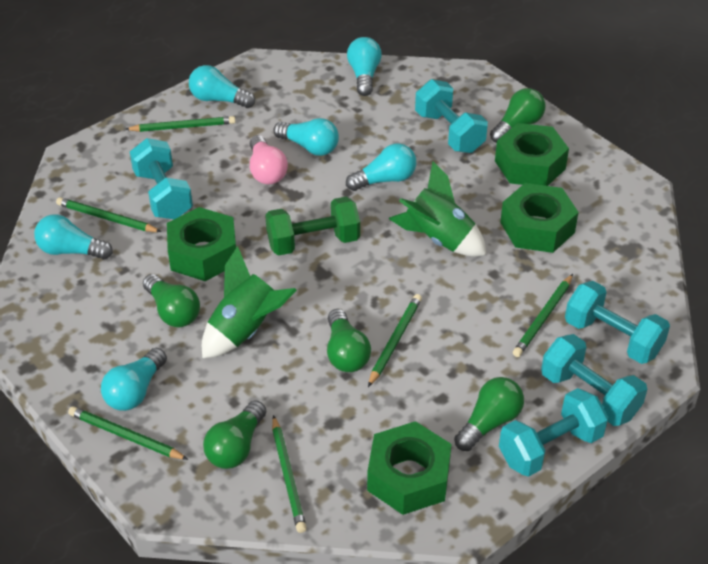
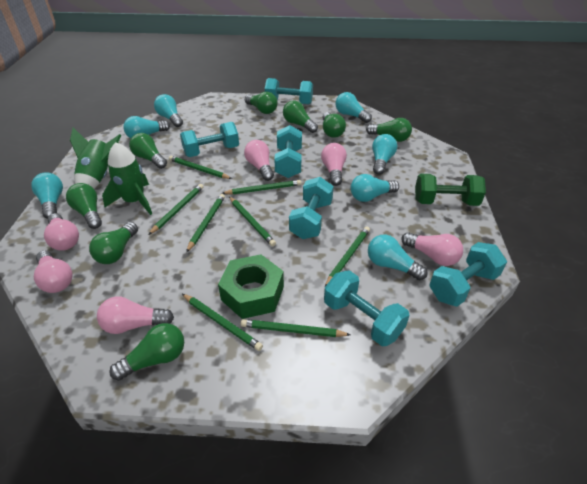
green light bulb: [143,274,200,327] [203,400,266,469] [327,309,371,372] [454,377,524,451] [490,88,546,143] = 5 -> [66,183,102,229] [89,222,138,264] [109,323,184,381] [129,133,167,169] [245,92,278,114] [283,101,318,133] [322,112,346,138] [366,118,412,142] = 8
green nut: [167,207,236,281] [367,421,452,515] [495,123,569,186] [500,183,579,253] = 4 -> [218,254,284,319] = 1
green pencil: [56,197,161,232] [68,406,188,460] [125,116,235,132] [272,415,307,533] [368,294,422,387] [513,274,573,357] = 6 -> [149,184,204,235] [169,156,232,179] [182,294,263,351] [186,194,225,252] [222,180,301,195] [229,196,276,247] [241,319,351,337] [325,226,370,287] = 8
pink light bulb: [250,135,288,184] = 1 -> [34,251,73,293] [44,213,79,251] [97,296,174,334] [244,140,274,181] [321,143,347,186] [401,232,463,266] = 6
turquoise dumbbell: [130,138,193,219] [415,79,488,153] [499,388,608,477] [541,334,647,426] [565,281,670,364] = 5 -> [180,122,239,157] [265,78,313,104] [274,125,302,178] [289,177,334,239] [324,270,410,346] [429,242,507,307] = 6
turquoise light bulb: [34,215,113,260] [101,348,167,411] [189,65,255,108] [273,118,339,156] [346,143,416,191] [347,37,382,96] = 6 -> [31,172,63,219] [123,116,170,138] [154,94,183,127] [335,92,372,123] [351,174,399,202] [368,234,428,280] [372,134,397,175] = 7

